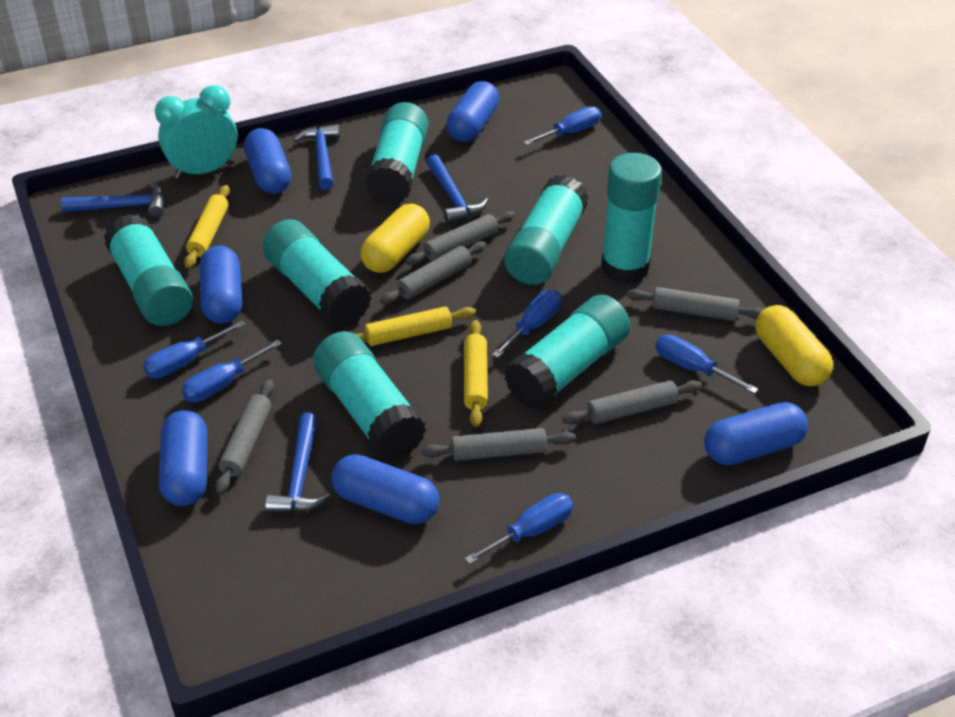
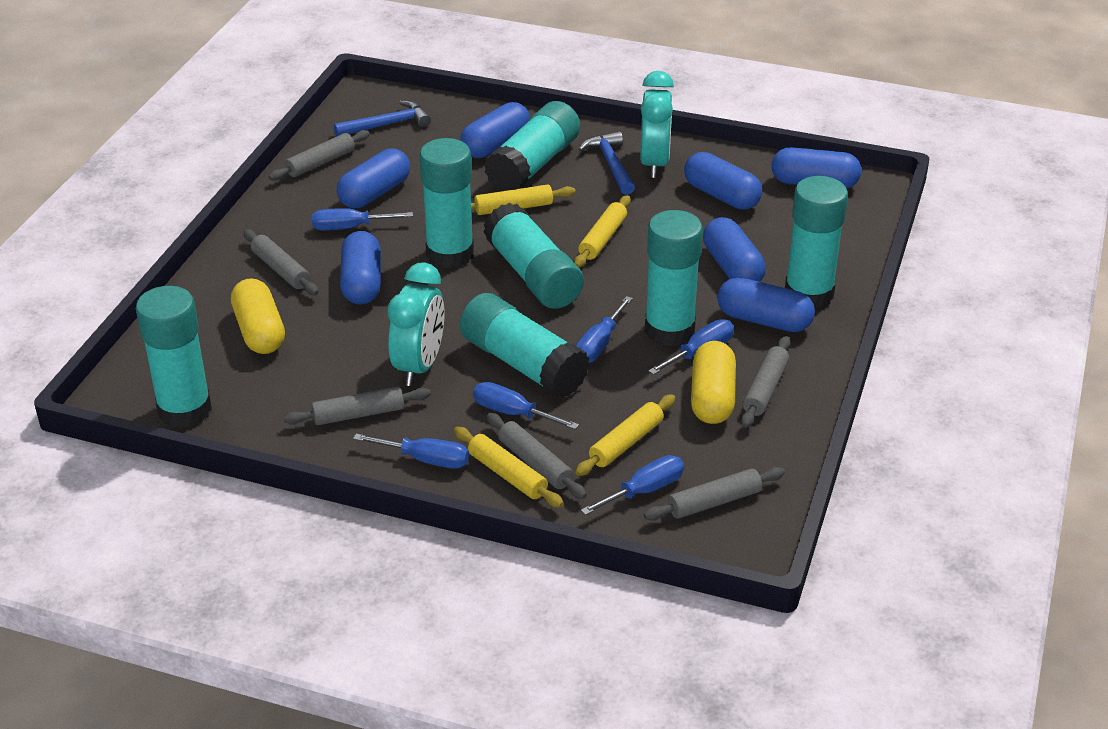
blue capsule: [159,410,207,506] [200,246,242,324] [244,128,291,194] [332,455,439,524] [446,81,499,142] [704,402,808,465] = 6 -> [337,148,410,208] [340,231,381,305] [460,102,530,158] [684,152,762,210] [703,217,766,282] [717,277,815,332] [771,147,861,189] = 7
blue hammer: [61,182,164,217] [265,412,331,513] [293,124,340,190] [426,155,488,224] = 4 -> [334,100,431,137] [578,131,635,195] = 2
turquoise clock: [155,85,238,179] = 1 -> [388,262,444,386] [640,71,674,178] = 2
yellow rolling pin: [184,185,230,269] [356,307,476,346] [464,320,488,427] = 3 -> [454,427,564,508] [471,185,576,215] [574,195,631,267] [575,394,675,476] = 4

